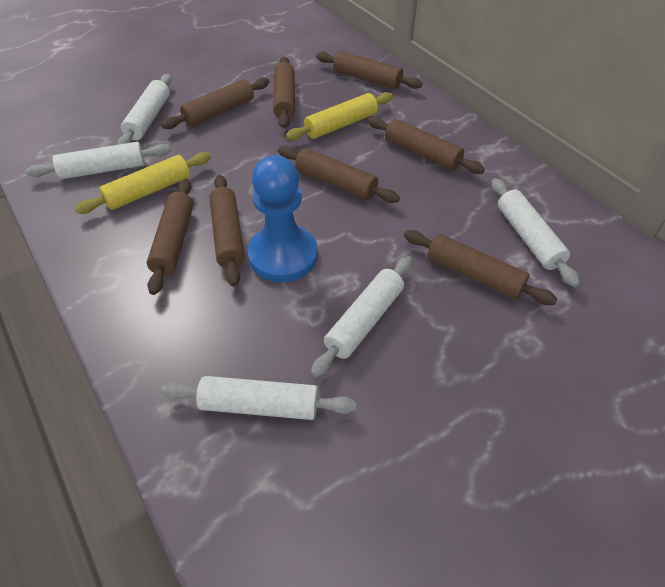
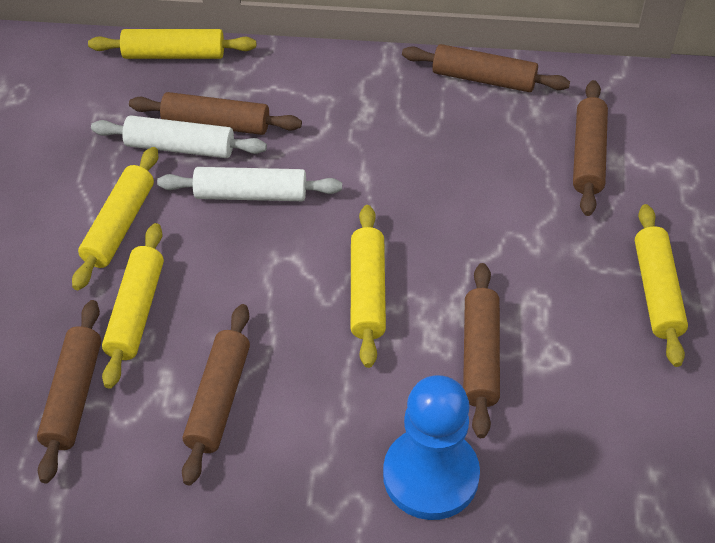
brown rolling pin: [147,179,193,295] [161,78,269,129] [209,175,245,287] [273,57,295,128] [278,146,400,203] [316,51,423,89] [368,117,485,174] [404,230,558,305] = 8 -> [37,300,101,483] [129,92,302,135] [182,304,250,485] [402,44,570,92] [463,263,500,438] [573,80,608,216] = 6
white rolling pin: [26,142,170,179] [117,74,172,145] [161,376,356,420] [311,256,412,377] [491,178,580,287] = 5 -> [91,115,267,158] [157,167,342,201] = 2
yellow rolling pin: [74,152,211,214] [286,92,393,141] = 2 -> [72,147,158,290] [88,29,256,59] [102,223,164,389] [351,205,386,368] [635,204,688,367] = 5

